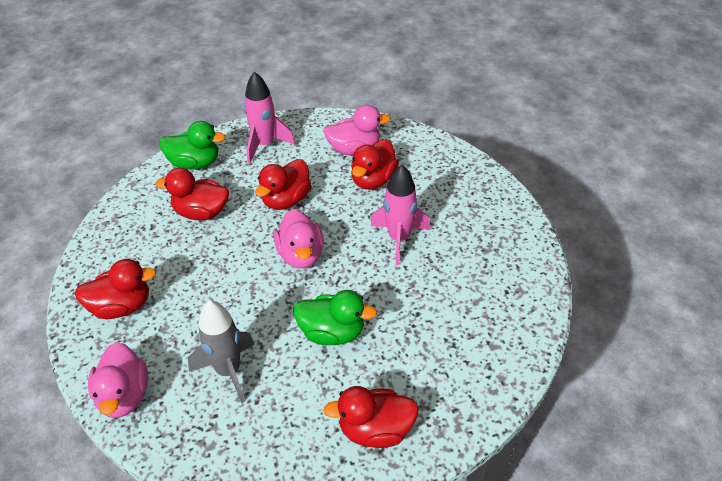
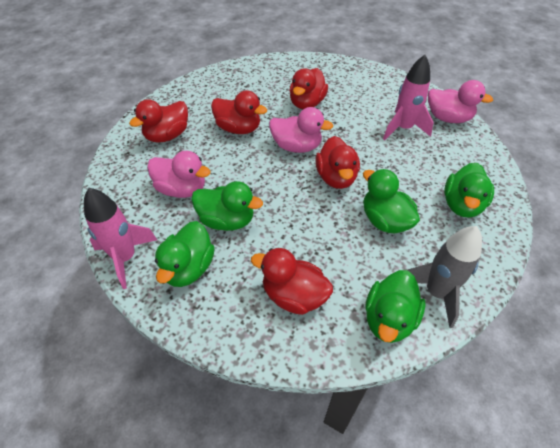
green duck: [159,121,226,170] [293,290,377,345] = 2 -> [155,221,215,287] [191,181,263,231] [363,169,420,233] [365,270,425,343] [444,163,494,218] = 5

